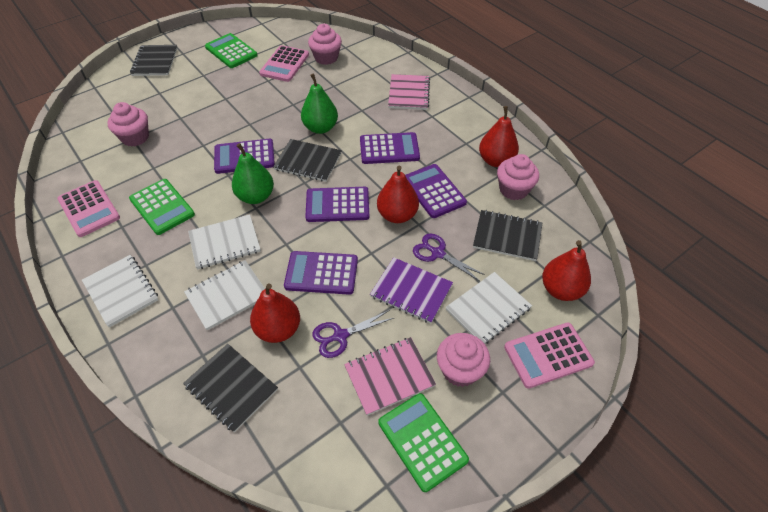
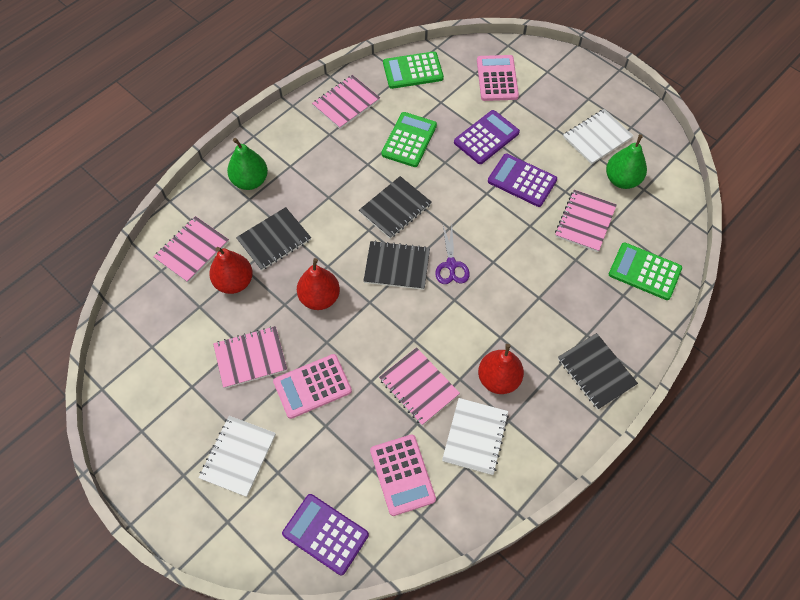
pink cupcake: [108,102,149,147] [308,24,342,65] [437,333,490,387] [497,154,539,200] = 4 -> none = 0
pink notebook: [344,337,436,416] [388,74,430,110] = 2 -> [154,216,229,283] [213,326,287,389] [312,75,380,129] [379,347,460,425] [555,190,617,252] = 5
purple calculator: [214,139,275,174] [284,251,358,295] [305,187,369,222] [360,132,420,164] [405,164,467,218] = 5 -> [282,494,369,576] [454,110,520,164] [488,154,557,207] = 3
purple notebook: [370,257,453,324] = 1 -> none = 0
purple scissors: [312,310,393,358] [413,234,485,281] = 2 -> [435,225,470,284] = 1
red pear: [250,284,300,343] [377,166,419,223] [479,106,519,167] [542,240,591,301] = 4 -> [209,247,253,294] [297,258,340,310] [478,344,524,394] = 3
white notebook: [82,255,159,328] [184,260,265,330] [188,214,261,269] [446,272,532,344] = 4 -> [198,416,276,497] [442,398,509,475] [563,109,633,164] = 3

